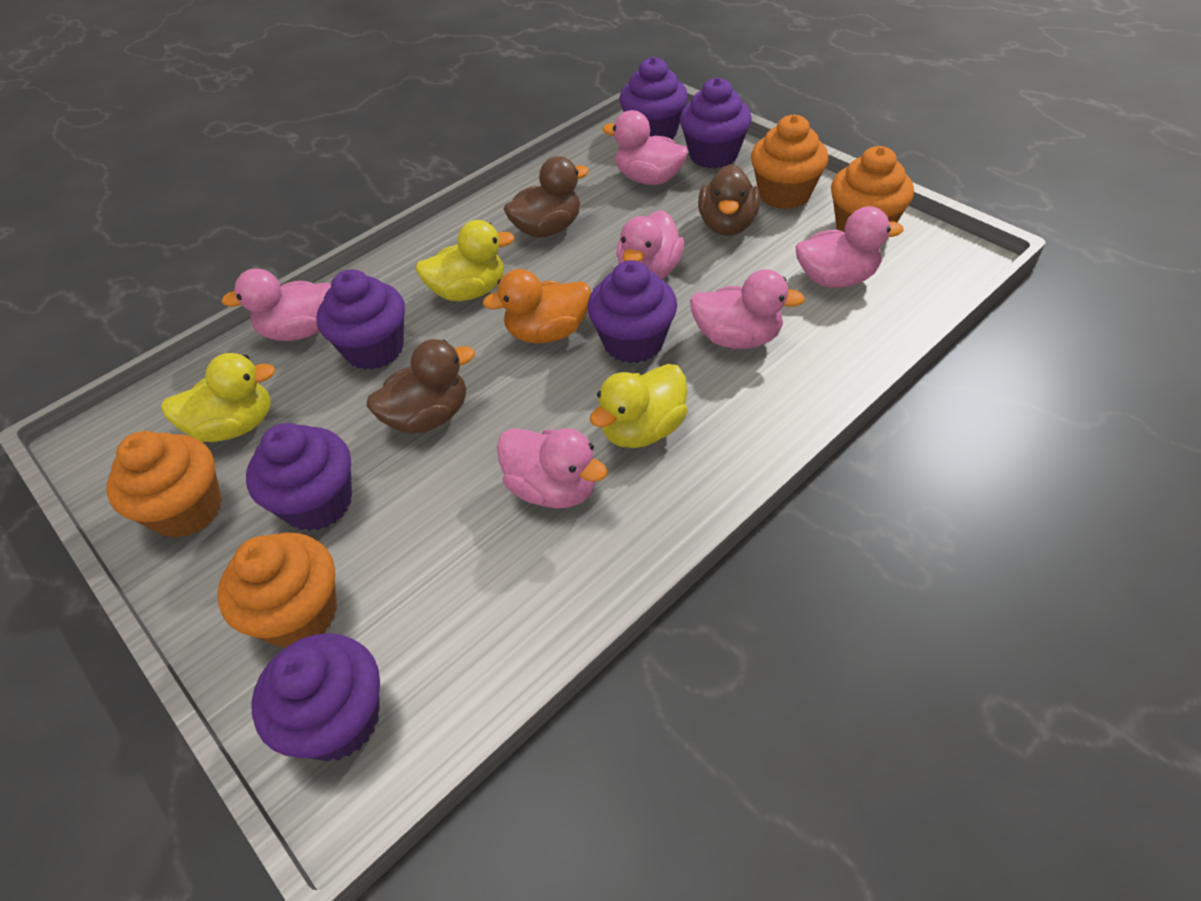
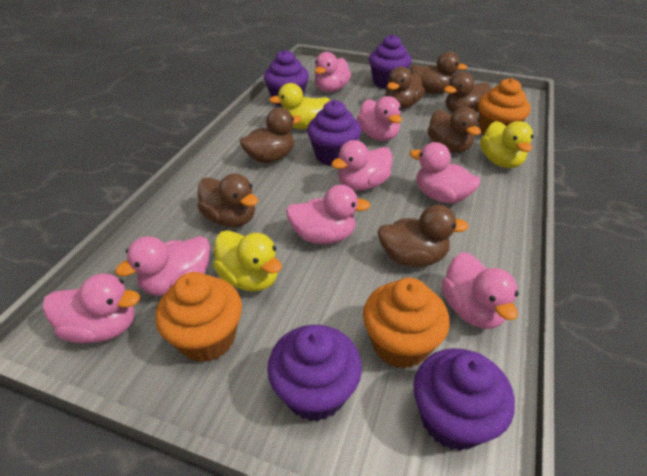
brown duck: [367,339,475,434] [504,156,589,238] [698,164,760,236] = 3 -> [197,173,258,227] [239,108,301,163] [378,205,469,267] [385,67,425,109] [411,52,468,94] [428,107,481,153] [444,72,491,113] = 7
orange cupcake: [106,431,222,538] [217,532,337,648] [751,115,828,209] [831,146,914,232] = 4 -> [156,272,242,362] [363,278,450,369] [478,78,531,135] = 3
orange duck: [483,269,591,343] = 1 -> none = 0
pink duck: [221,268,331,341] [497,428,608,508] [602,110,688,185] [616,210,684,279] [690,269,805,349] [796,206,904,288] = 6 -> [43,273,140,343] [115,236,210,296] [286,185,370,244] [314,52,351,92] [331,140,392,191] [357,96,402,141] [410,142,480,204] [442,252,519,329] = 8
purple cupcake: [246,423,352,531] [251,633,380,761] [317,269,405,370] [587,260,677,363] [619,57,688,139] [680,77,752,169] = 6 -> [264,50,309,107] [267,325,362,421] [307,100,361,166] [369,34,412,89] [413,348,515,451] = 5

